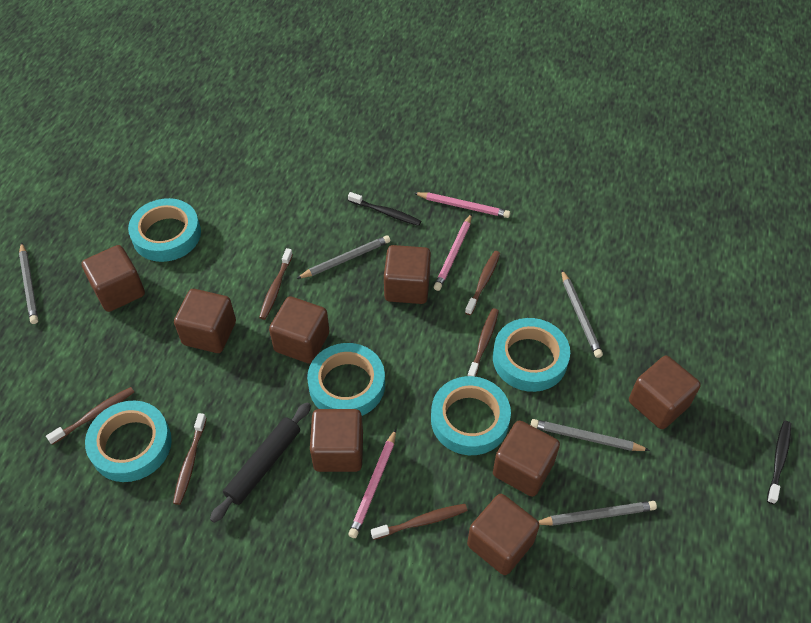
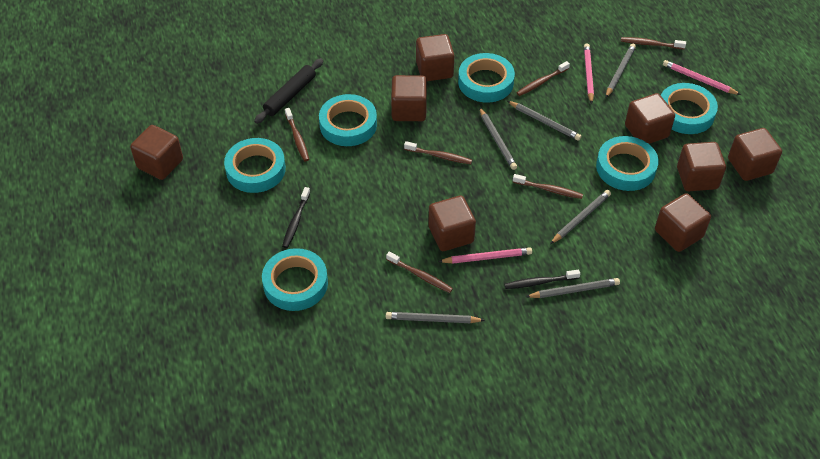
grey pencil: [19,242,38,324] [296,235,390,279] [530,419,650,451] [538,501,657,526] [561,269,603,358] = 5 -> [386,312,485,323] [479,107,517,170] [508,101,581,141] [526,278,620,298] [550,190,611,244] [606,44,636,98] = 6
turquoise tape: [85,401,172,482] [128,198,201,262] [307,343,385,416] [431,376,511,455] [493,318,570,392] = 5 -> [224,138,286,193] [262,248,328,311] [319,94,377,146] [458,53,515,103] [596,136,658,191] [661,83,718,134] = 6

